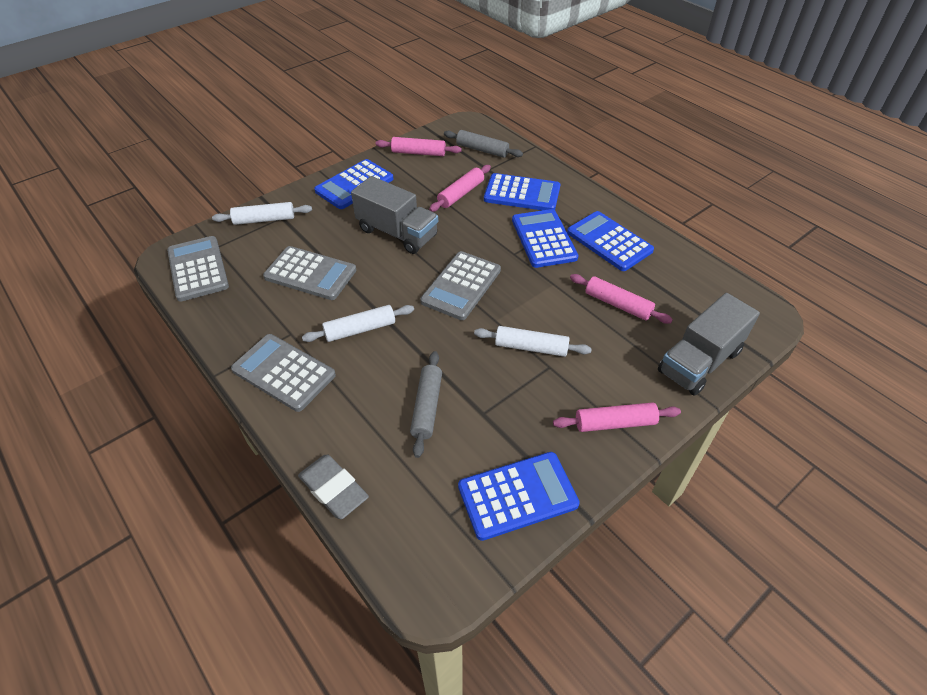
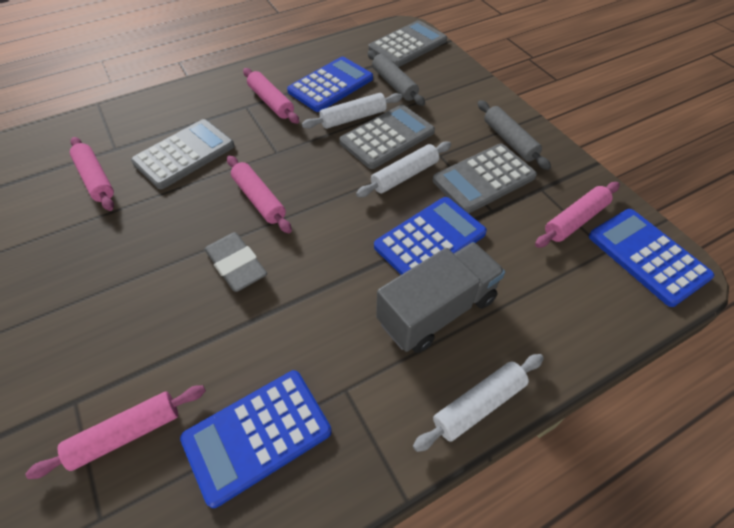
blue calculator: [314,159,394,209] [458,452,580,541] [484,173,560,210] [512,209,579,268] [567,211,654,271] = 5 -> [180,370,332,508] [287,57,373,112] [374,197,487,275] [589,209,714,307] = 4
grey truck: [351,176,438,254] [658,293,760,396] = 2 -> [376,242,505,353] = 1
pink rolling pin: [376,137,462,156] [429,165,491,212] [553,402,681,432] [570,274,673,324] = 4 -> [26,385,206,479] [70,137,114,211] [227,156,292,233] [243,68,299,124] [535,182,620,248] = 5

